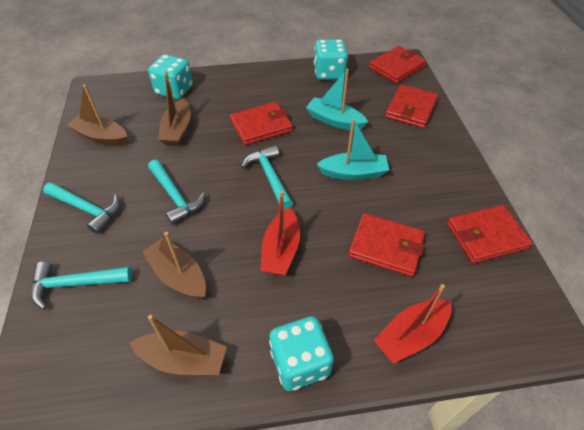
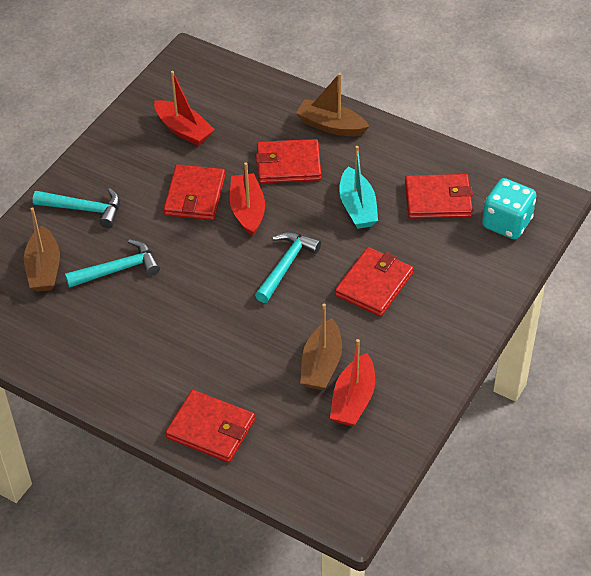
brown boat: [67,84,127,146] [130,315,227,375] [142,232,206,299] [158,71,191,146] = 4 -> [24,207,60,292] [296,73,370,136] [300,304,342,390] = 3
red boat: [260,190,300,276] [374,284,452,364] = 2 -> [154,71,215,146] [230,162,265,237] [330,339,375,426] = 3
turquoise boat: [306,69,368,130] [317,119,389,180] = 2 -> [339,146,378,229] = 1
turquoise dice: [148,54,193,100] [269,316,334,391] [314,39,348,80] = 3 -> [482,178,537,239] = 1
turquoise hammer: [31,262,132,310] [43,182,120,234] [148,160,205,225] [241,145,293,210] = 4 -> [33,188,120,228] [65,239,160,288] [255,232,321,303] = 3

